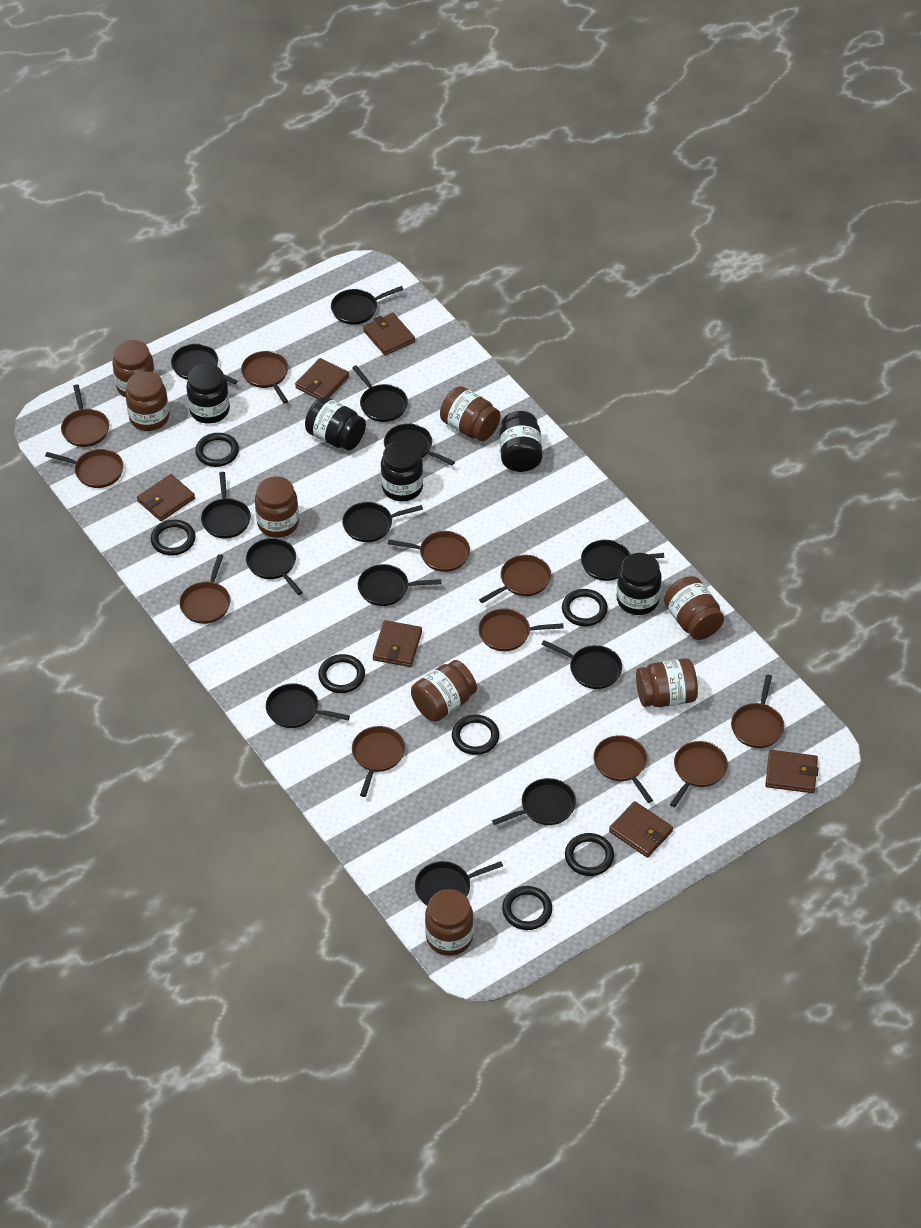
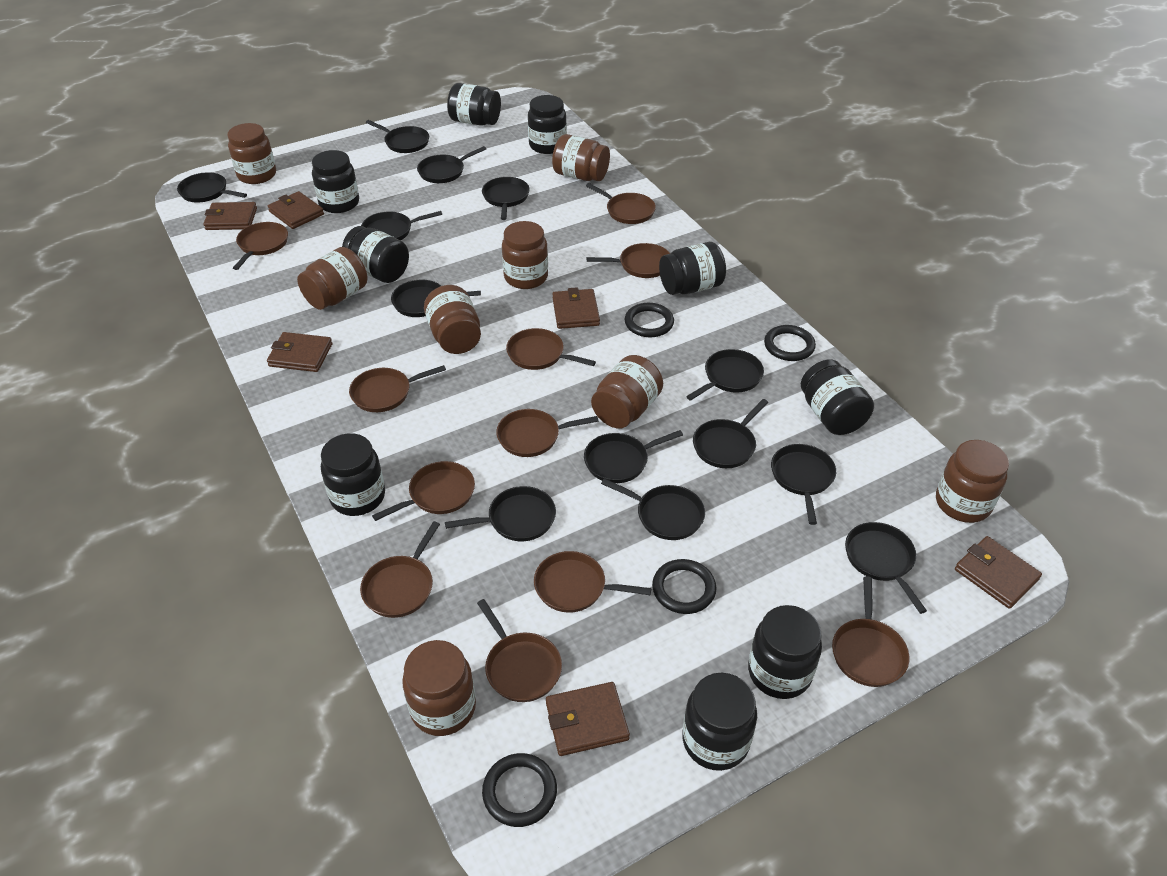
black jar: [186,364,230,424] [305,397,366,450] [381,441,423,501] [500,411,542,472] [617,553,662,615] = 5 -> [312,150,359,213] [321,433,385,516] [342,226,409,283] [447,83,501,126] [528,95,567,154] [659,242,726,295] [682,673,757,771] [748,605,822,699] [801,359,874,435] = 9
black ring: [151,519,195,556] [195,433,239,467] [318,654,365,693] [452,715,499,755] [502,886,552,930] [562,589,608,626] [565,833,614,876] = 7 -> [482,753,557,827] [625,303,674,337] [652,559,716,614] [764,325,816,361] = 4

